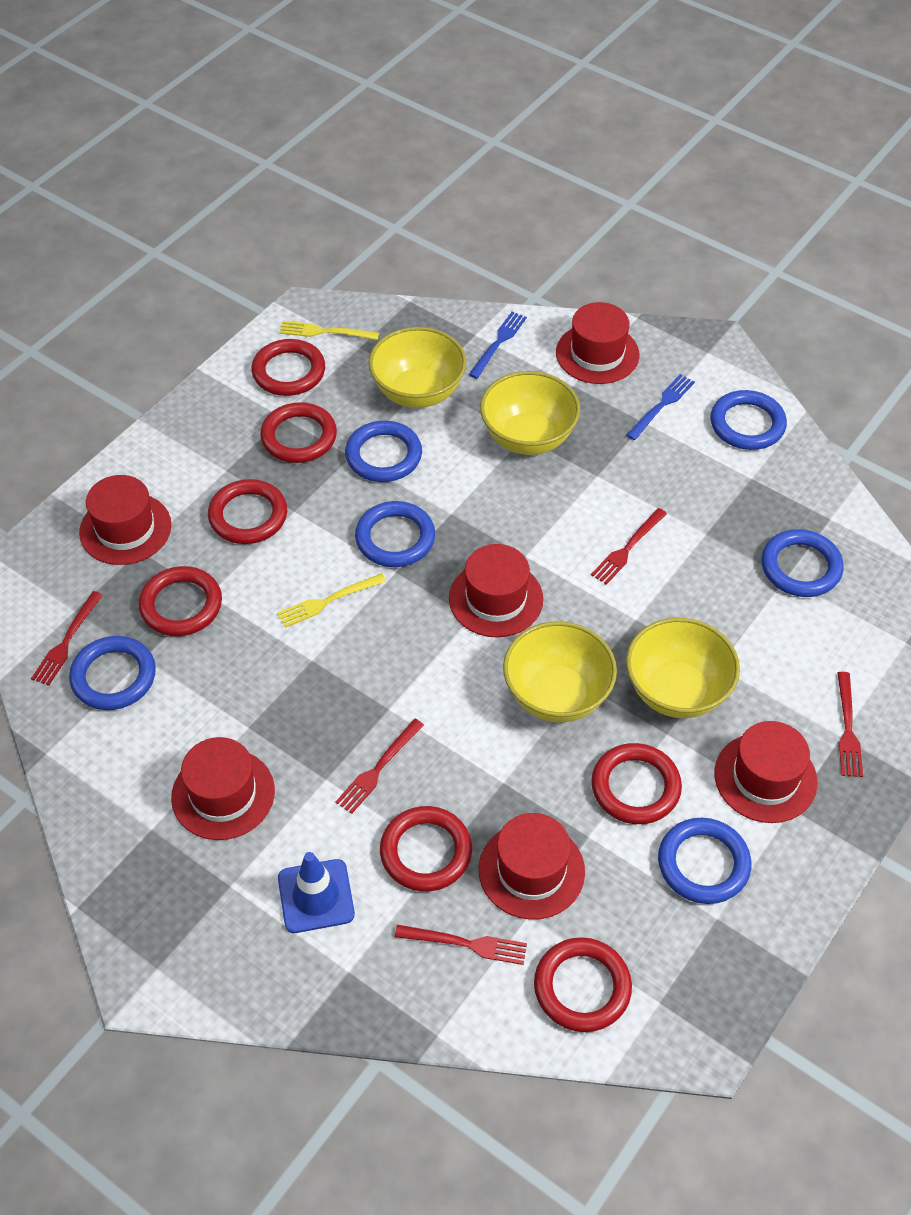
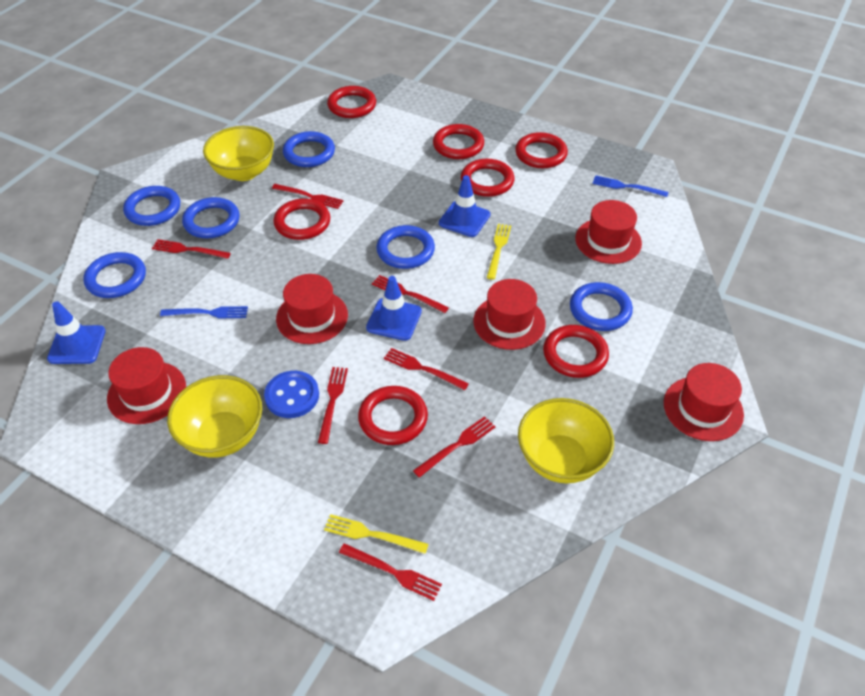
blue button: none = 0 -> [264,371,319,418] = 1
blue traffic cone: [278,852,355,933] = 1 -> [47,301,106,364] [366,276,422,341] [439,175,490,237] = 3
red fork: [31,591,103,686] [335,719,424,814] [395,925,527,965] [591,508,667,585] [837,672,863,777] = 5 -> [152,239,231,259] [272,184,343,209] [318,367,348,444] [339,543,442,601] [372,275,449,313] [384,348,469,390] [413,416,496,478] = 7
red hat: [79,475,172,565] [171,737,275,840] [449,544,543,637] [479,813,585,920] [556,302,640,384] [714,721,818,823] = 6 -> [107,347,186,424] [276,274,348,344] [474,279,546,350] [575,200,642,264] [664,363,744,441] = 5
yellow bowl: [369,327,466,408] [480,371,580,455] [503,621,617,722] [626,618,740,718] = 4 -> [167,375,262,458] [203,126,274,181] [518,398,614,483] = 3

